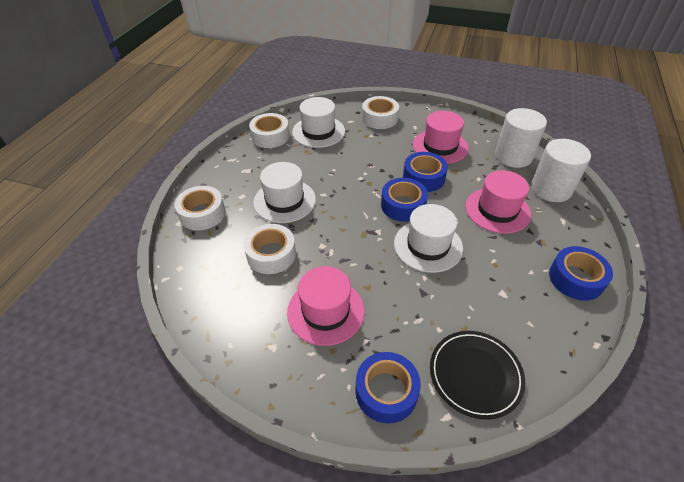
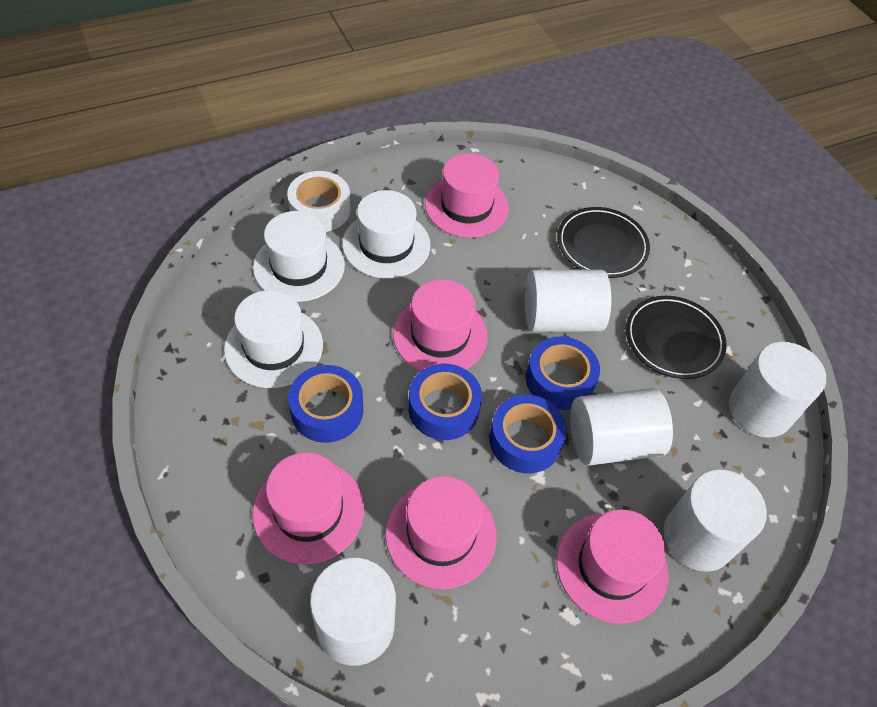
black plate: [430,331,525,420] = 1 -> [557,207,650,278] [626,296,727,379] = 2
pink hat: [287,266,365,346] [413,111,469,164] [465,170,531,234] = 3 -> [252,453,364,564] [385,476,496,589] [393,279,488,371] [425,153,509,238] [556,510,669,624] = 5
white cylinder: [495,108,547,168] [531,139,591,202] = 2 -> [310,558,396,666] [525,270,611,332] [570,388,673,466] [664,470,767,572] [729,342,826,438] = 5
white tape: [175,186,225,230] [244,224,296,274] [249,113,289,148] [362,96,399,129] = 4 -> [287,171,351,232] = 1

